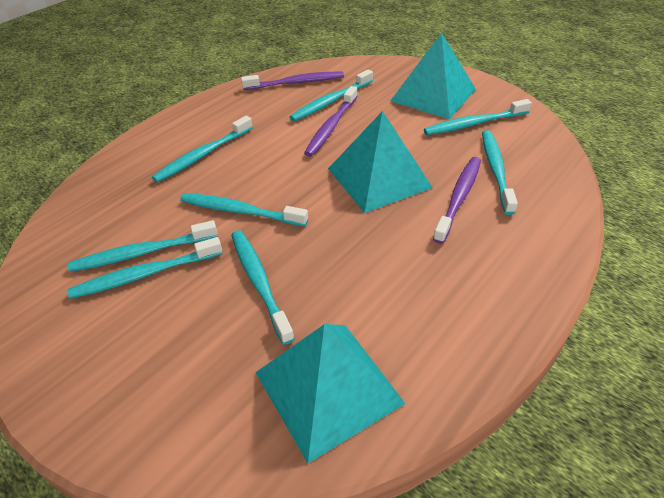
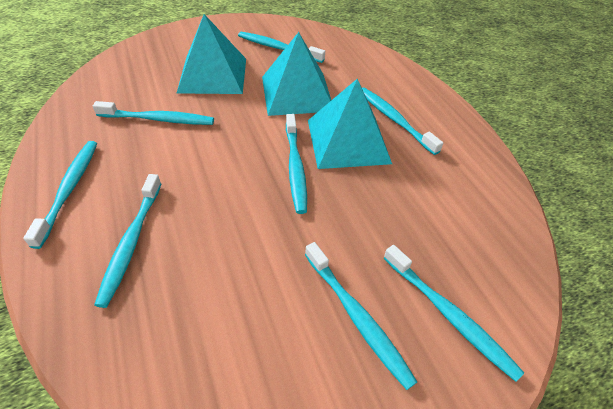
purple toothbrush: [241,72,344,90] [304,86,358,157] [433,157,481,244] = 3 -> none = 0

